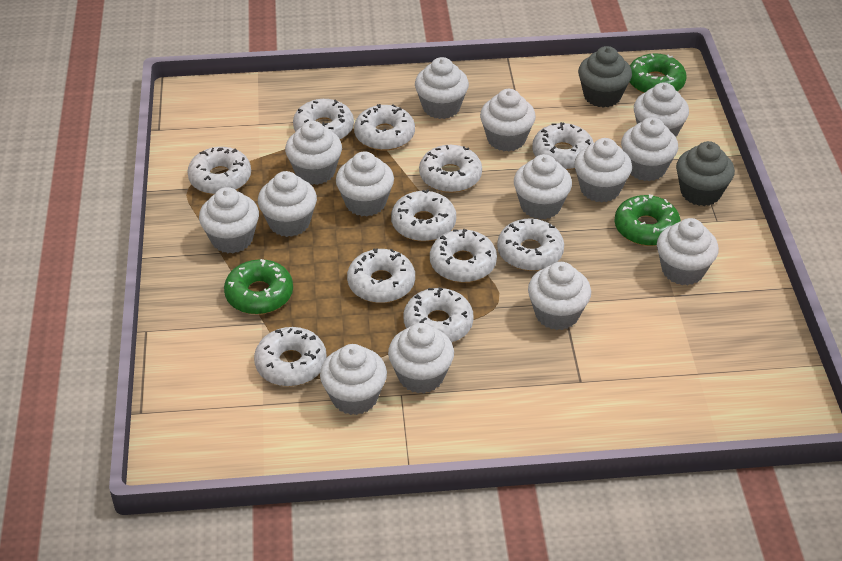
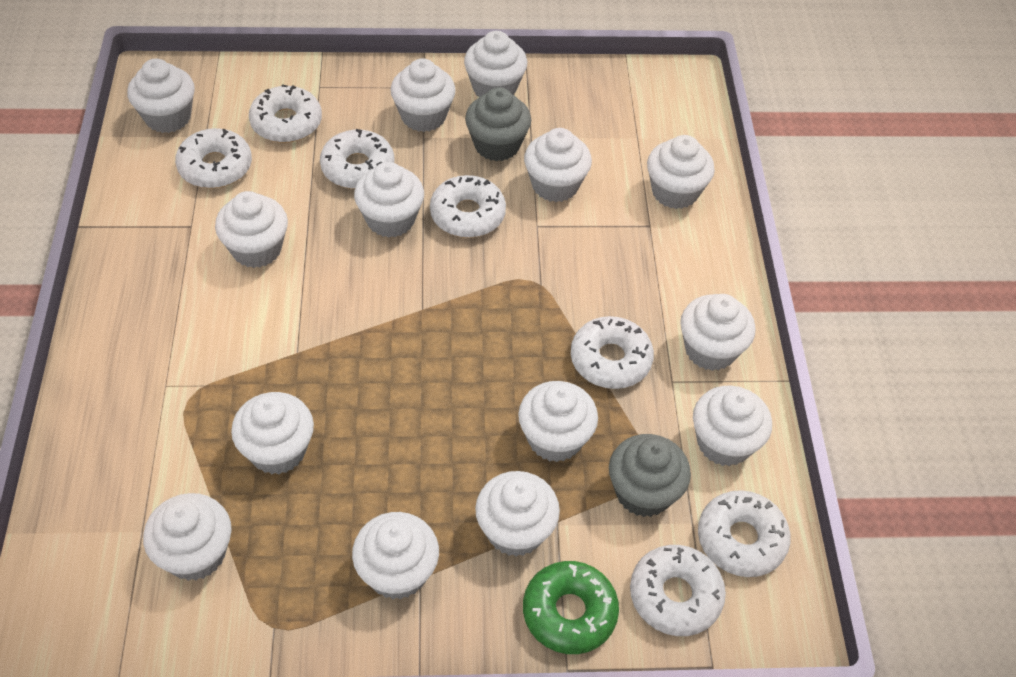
green donut: [224,259,293,314] [614,194,681,246] [630,53,687,93] = 3 -> [523,561,619,654] = 1
white donut: [187,147,251,195] [254,327,327,387] [293,99,354,140] [347,248,415,303] [354,104,415,151] [391,189,456,241] [403,287,474,342] [419,145,482,193] [430,229,497,283] [497,219,564,271] [532,122,594,170] = 11 -> [175,128,252,188] [249,84,322,143] [320,129,394,189] [430,175,506,238] [571,316,654,389] [630,545,726,636] [698,490,791,577] = 7

